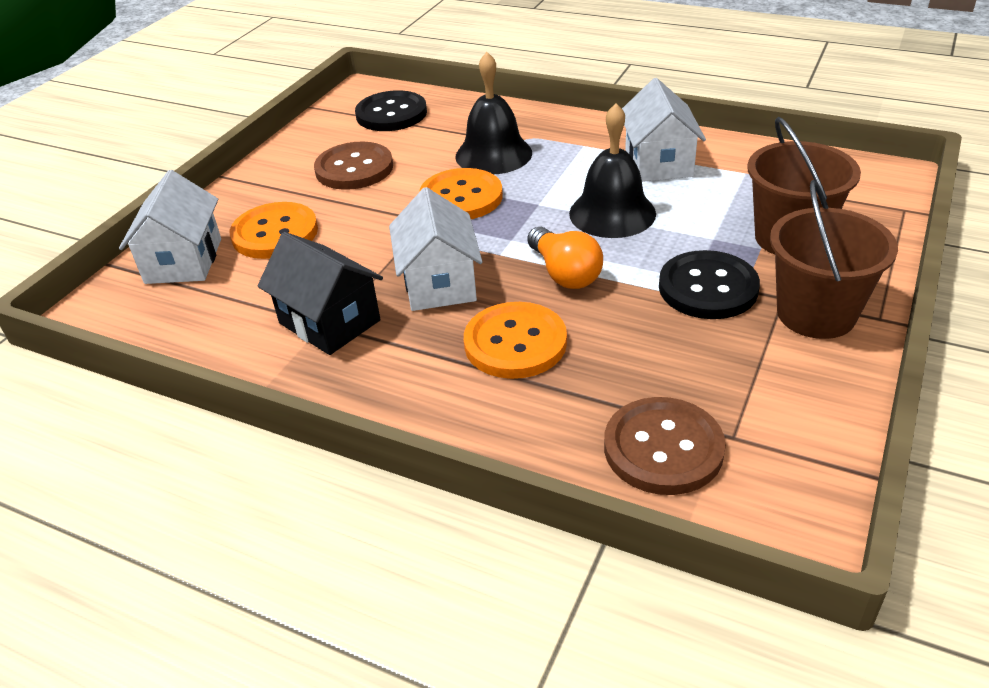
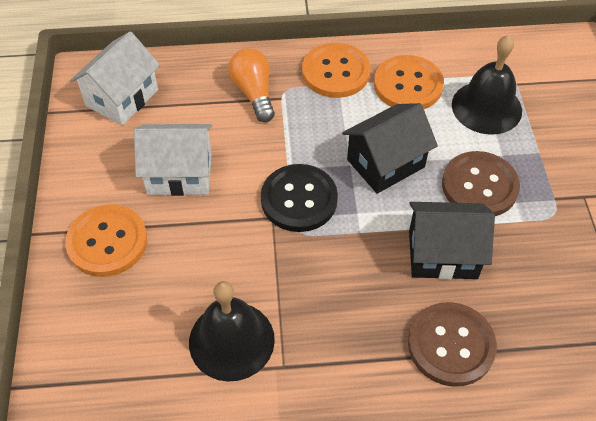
black button: [355,90,427,131] [659,250,760,319] = 2 -> [261,164,338,232] = 1
black house: [257,232,383,355] = 1 -> [342,103,438,194] [409,202,495,280] = 2
brown bucket: [747,117,861,255] [770,180,898,339] = 2 -> none = 0
white house: [119,170,221,284] [389,187,482,311] [622,78,706,182] = 3 -> [70,31,160,125] [134,124,212,196] = 2

